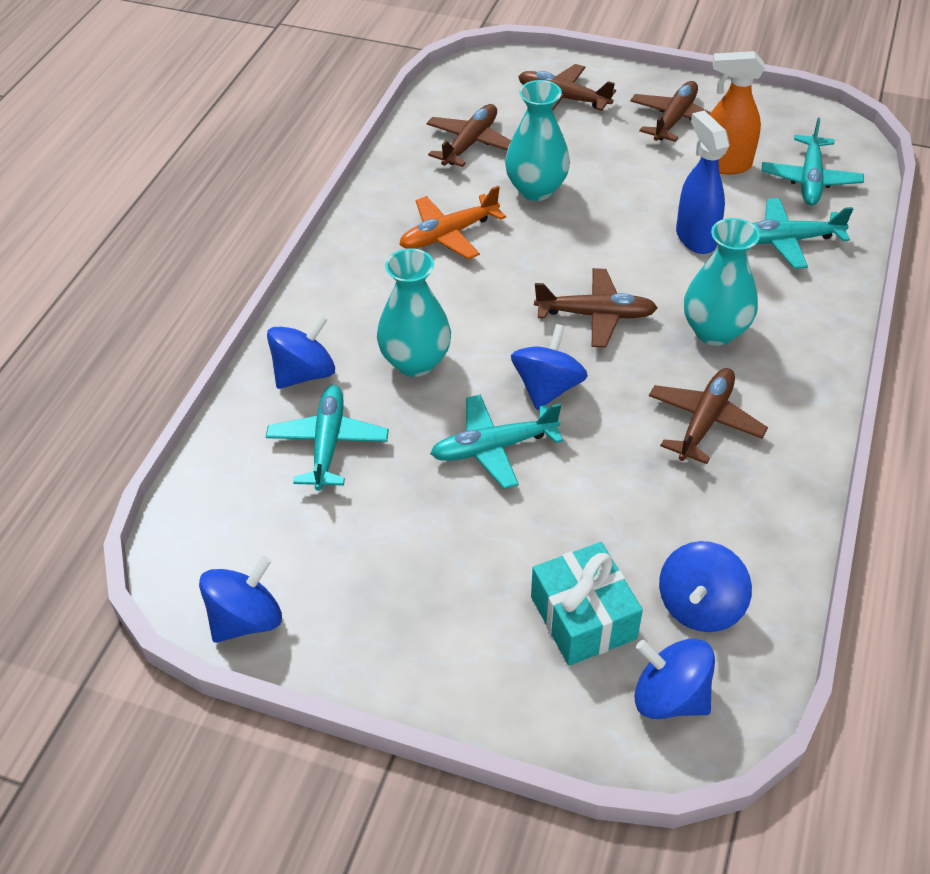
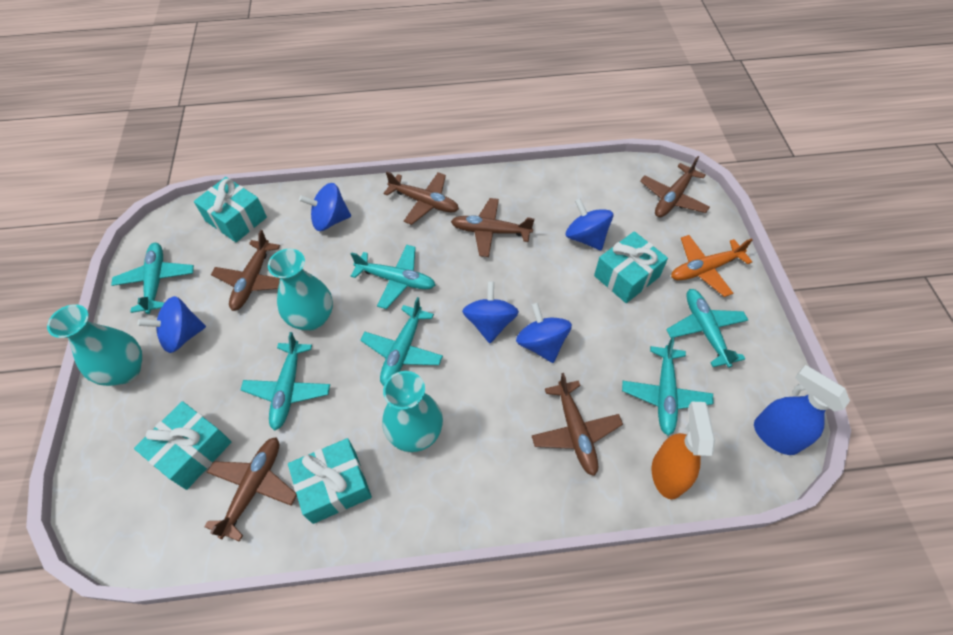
brown plane: [426,104,511,167] [518,64,616,111] [534,268,657,348] [630,81,711,142] [649,368,768,464] = 5 -> [204,437,297,542] [211,230,280,311] [384,171,459,225] [451,198,534,257] [532,373,623,476] [640,156,710,217] = 6
turquoise gift: [531,542,643,666] = 1 -> [134,401,231,490] [194,177,267,243] [288,438,372,524] [594,231,668,303] = 4
turquoise plane: [266,385,389,491] [430,394,563,489] [752,198,853,269] [761,118,864,205] = 4 -> [111,243,194,314] [240,332,330,431] [351,245,435,309] [360,297,443,386] [622,337,714,436] [666,289,748,368] = 6

